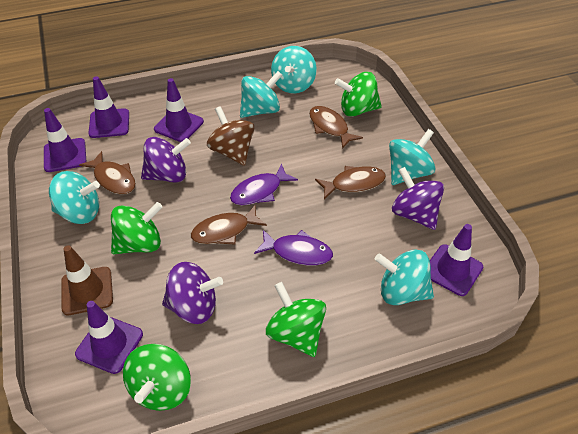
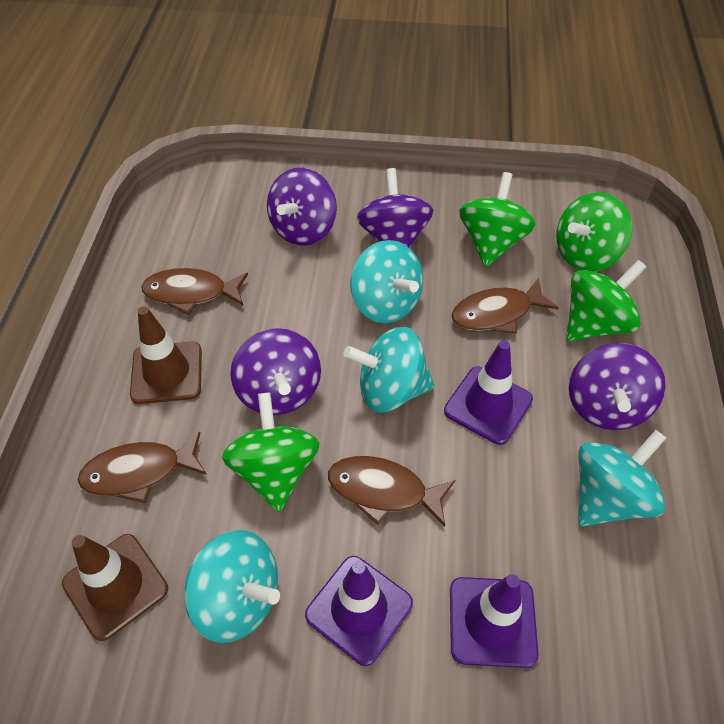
brown spinning top: [207,106,255,166] = 1 -> none = 0
brown traffic cone: [61,245,113,315] = 1 -> [62,534,168,641] [130,306,202,404] = 2
purple fish: [230,164,298,205] [254,230,333,266] = 2 -> none = 0
purple spinning top: [141,137,191,182] [162,262,223,324] [392,167,444,230] = 3 -> [230,328,321,415] [267,168,337,246] [357,168,433,248] [569,343,666,430] = 4
purple traffic cone: [44,108,86,172] [75,301,143,374] [88,76,129,138] [154,78,204,142] [430,224,483,296] = 5 -> [305,556,413,666] [444,340,533,445] [450,574,539,668] = 3
turquoise spinning top: [49,171,100,224] [240,71,282,118] [271,46,317,94] [375,249,434,305] [389,129,436,185] = 5 -> [184,530,280,643] [344,327,435,413] [350,240,423,323] [578,430,666,527] = 4

